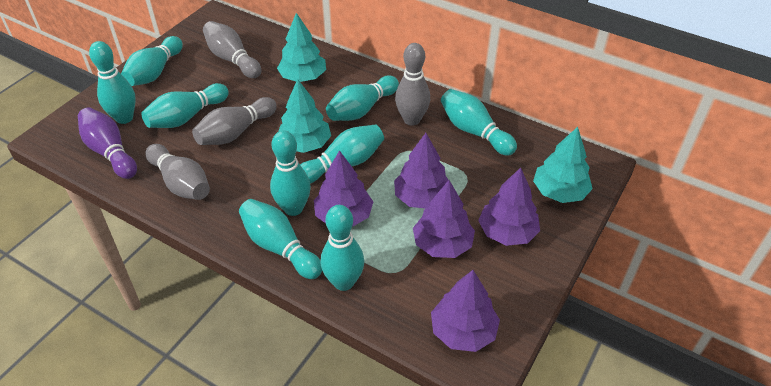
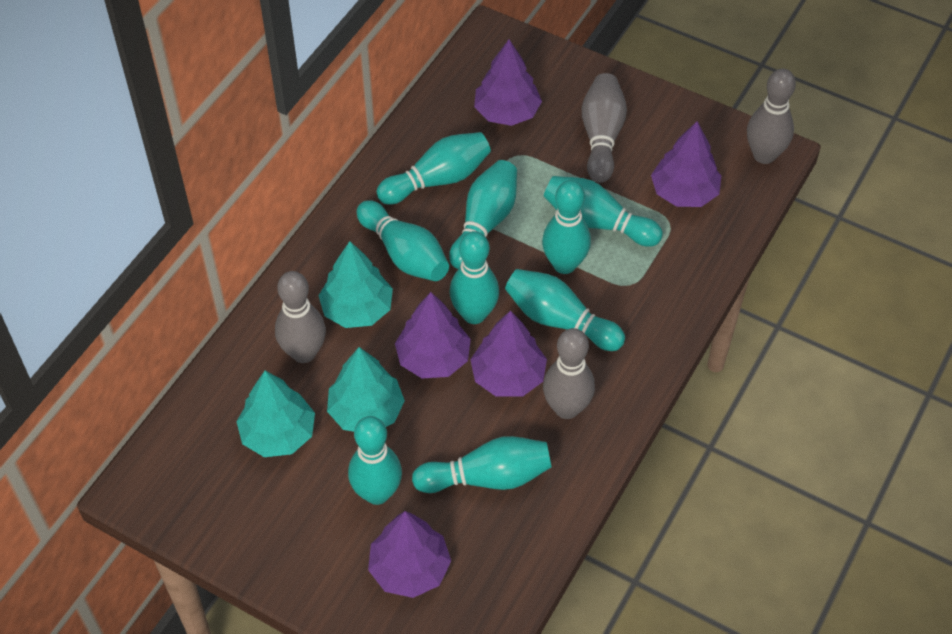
purple bowling pin: [78,107,137,179] = 1 -> none = 0

